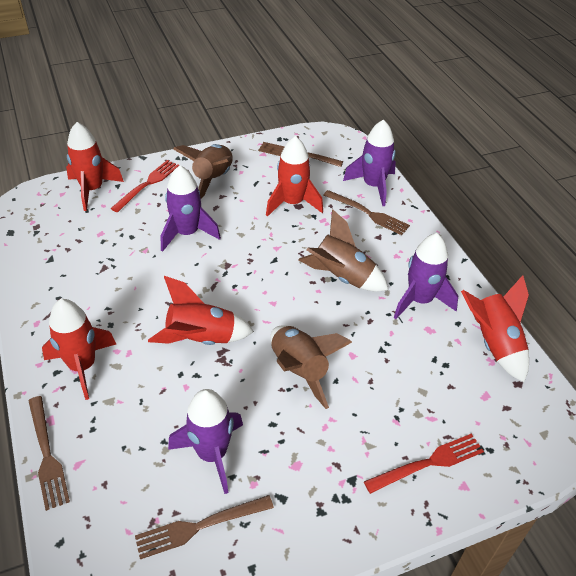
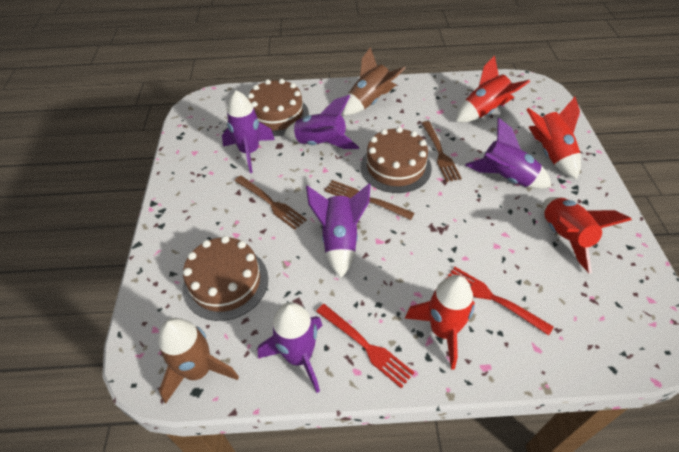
brown cake: none = 0 -> [183,236,268,321] [248,79,309,136] [361,127,432,193] = 3
brown fork: [28,396,70,511] [135,495,274,559] [258,142,343,167] [323,190,410,235] = 4 -> [234,176,307,230] [325,180,414,220] [422,121,462,182] = 3
brown rocket: [173,144,233,198] [270,325,352,409] [299,209,388,292] = 3 -> [158,318,239,404] [343,47,406,115] = 2
purple rocket: [161,165,221,252] [168,389,243,494] [343,119,396,206] [394,233,458,319] = 4 -> [222,90,275,173] [258,302,322,393] [284,95,359,149] [306,183,371,278] [465,118,552,189] = 5
red rocket: [42,299,116,400] [66,122,124,211] [148,276,254,345] [266,136,323,217] [461,275,529,382] = 5 -> [405,275,475,370] [456,56,530,123] [526,97,581,179] [543,197,632,274] = 4

